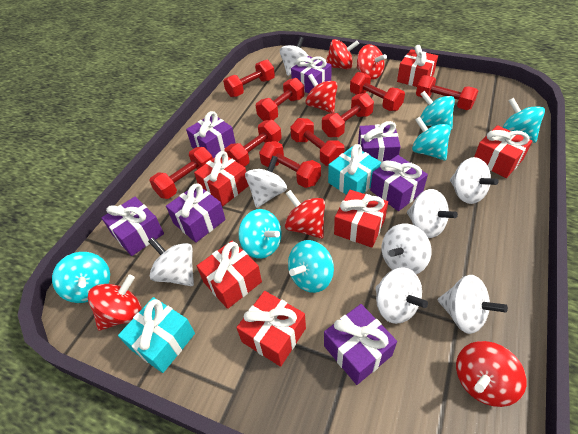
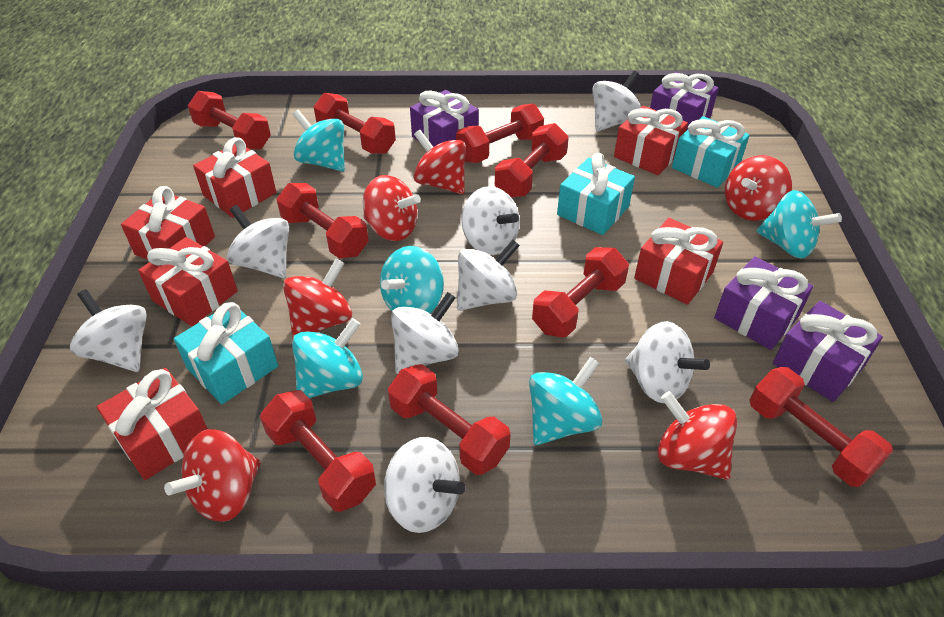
purple gift: [101,197,164,256] [166,183,226,243] [186,111,236,158] [291,56,332,93] [324,304,397,385] [358,121,401,163] [370,155,428,211] = 7 -> [410,90,479,147] [650,72,719,131] [714,256,813,350] [773,301,883,402] = 4
turquoise gift: [118,297,195,373] [328,144,381,195] = 2 -> [174,302,278,404] [557,153,635,235] [672,116,750,188] = 3
turquoise spinning top: [52,252,110,303] [238,209,282,259] [288,240,334,293] [412,116,451,161] [420,91,455,130] [503,98,545,143] = 6 -> [292,110,345,171] [292,318,363,398] [380,246,444,313] [529,357,603,445] [757,190,842,259] = 5

